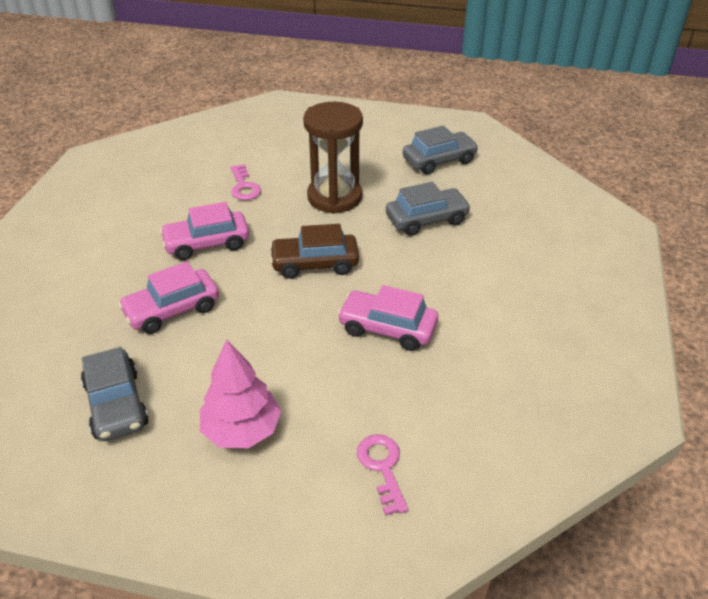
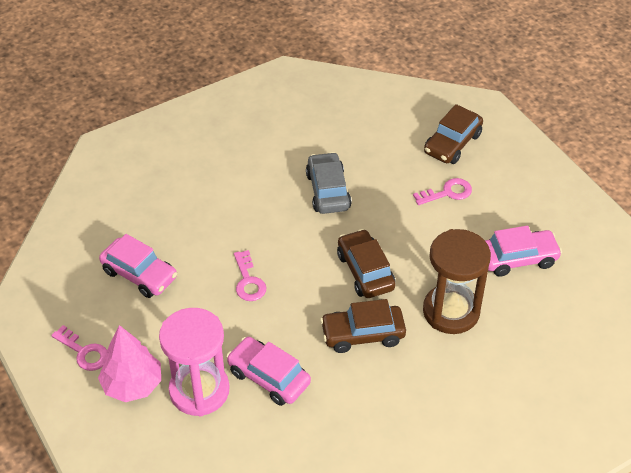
brown car: [269,224,359,279] = 1 -> [320,299,406,353] [337,229,396,298] [424,104,483,164] = 3
grey car: [81,347,149,441] [386,182,471,236] [403,126,479,174] = 3 -> [306,152,352,214] = 1
pink hourglass: none = 0 -> [159,308,230,416] = 1
pink key: [230,164,261,200] [357,434,408,516] = 2 -> [51,325,108,371] [234,250,266,301] [413,178,472,205] = 3

